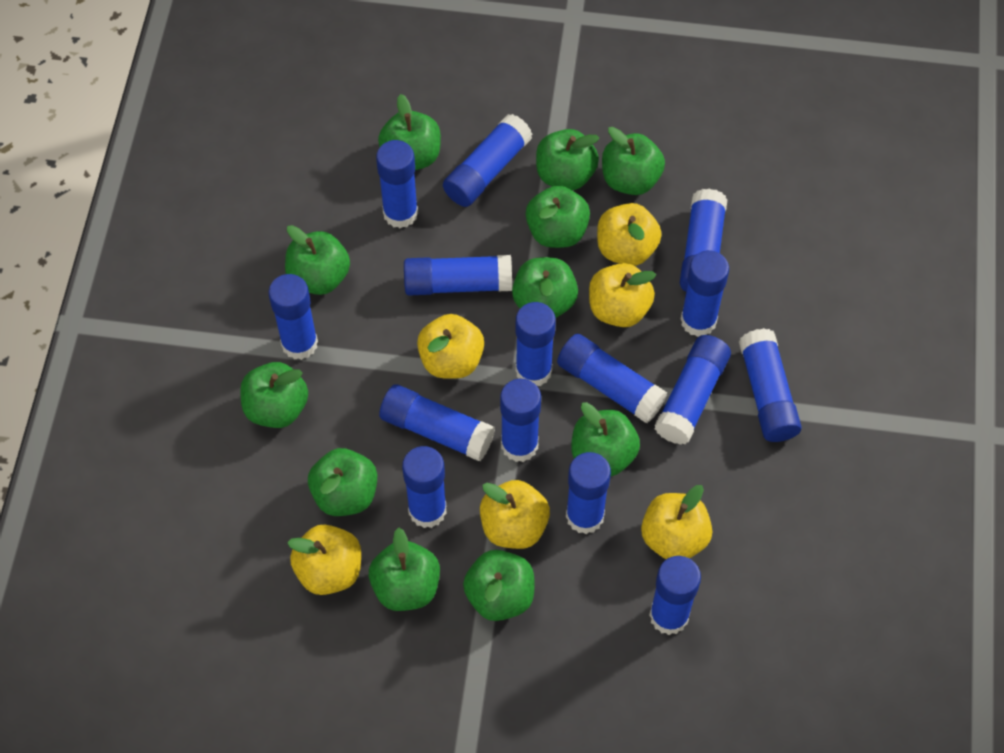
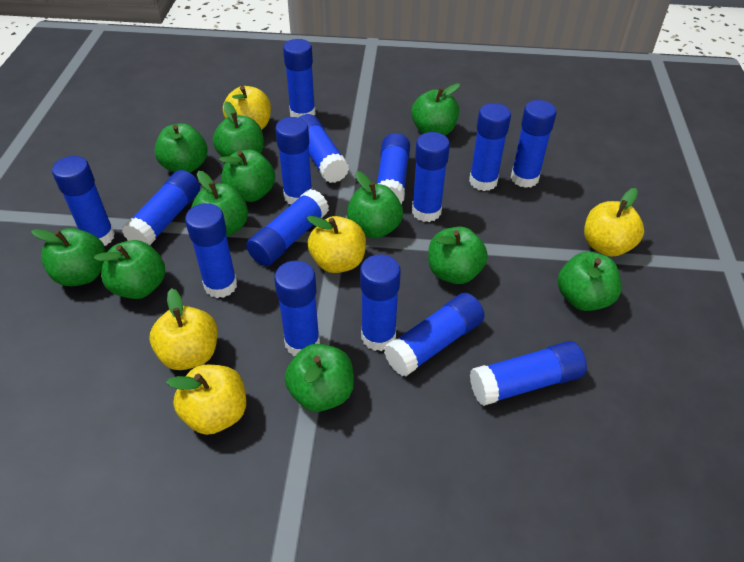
yellow apple: [287,525,361,595] [417,314,484,379] [480,480,550,549] [589,263,656,327] [597,203,662,266] [641,485,712,559] = 6 -> [150,288,218,370] [166,365,246,435] [223,86,271,130] [307,216,366,273] [584,188,644,257] = 5

